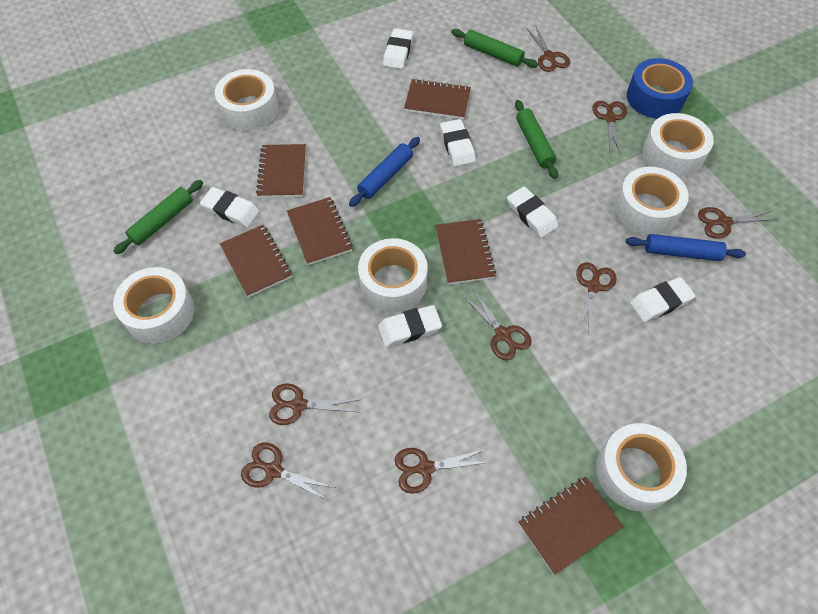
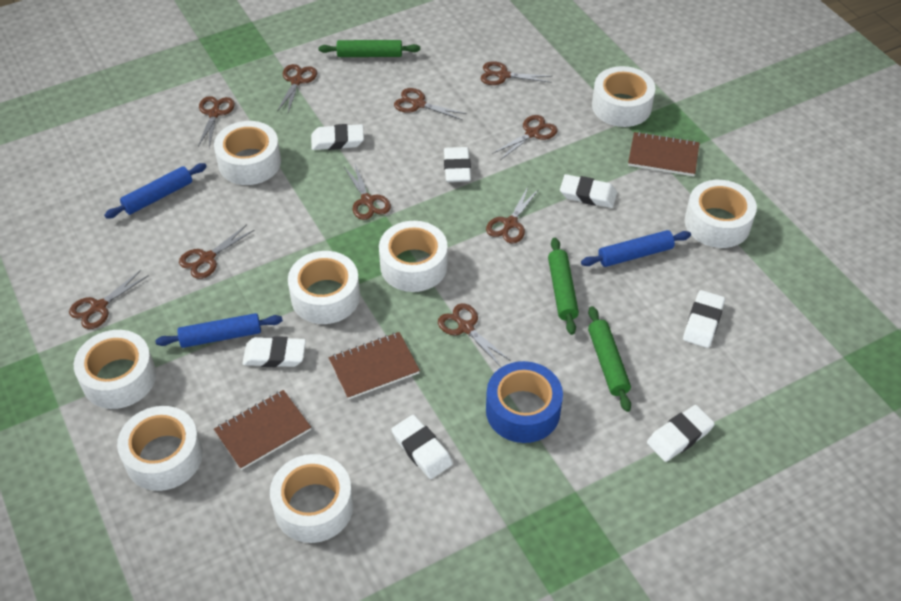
blue rolling pin: [349,137,420,207] [626,234,746,261] = 2 -> [104,163,207,219] [155,313,283,348] [581,230,691,267] = 3
brown notebook: [220,225,292,297] [256,144,306,198] [287,197,353,265] [404,79,471,119] [435,219,496,285] [518,476,623,575] = 6 -> [214,390,311,470] [329,332,420,400] [628,132,700,176] = 3
brown scissors: [241,443,335,501] [269,383,359,425] [394,448,490,494] [463,290,531,360] [527,27,570,72] [576,262,616,332] [593,101,627,155] [698,207,778,239] = 8 -> [69,270,149,329] [179,225,254,279] [198,96,235,148] [277,64,317,112] [344,164,391,220] [394,88,467,120] [438,303,511,367] [480,61,553,85] [486,187,539,243] [492,115,557,160] = 10
white eraser: [200,187,260,227] [378,305,442,347] [383,28,413,69] [440,119,476,166] [507,186,558,238] [630,277,695,322] = 6 -> [242,336,306,367] [311,124,364,150] [391,414,453,479] [444,147,471,182] [560,174,617,208] [647,405,715,462] [683,290,725,348] = 7
white tape: [113,267,194,343] [215,69,278,131] [358,238,428,312] [596,423,687,511] [615,167,689,235] [643,113,714,178] = 6 -> [74,330,156,409] [117,406,203,491] [214,121,281,185] [270,454,354,543] [288,251,360,324] [379,221,448,292] [592,66,655,127] [685,180,757,248] = 8

